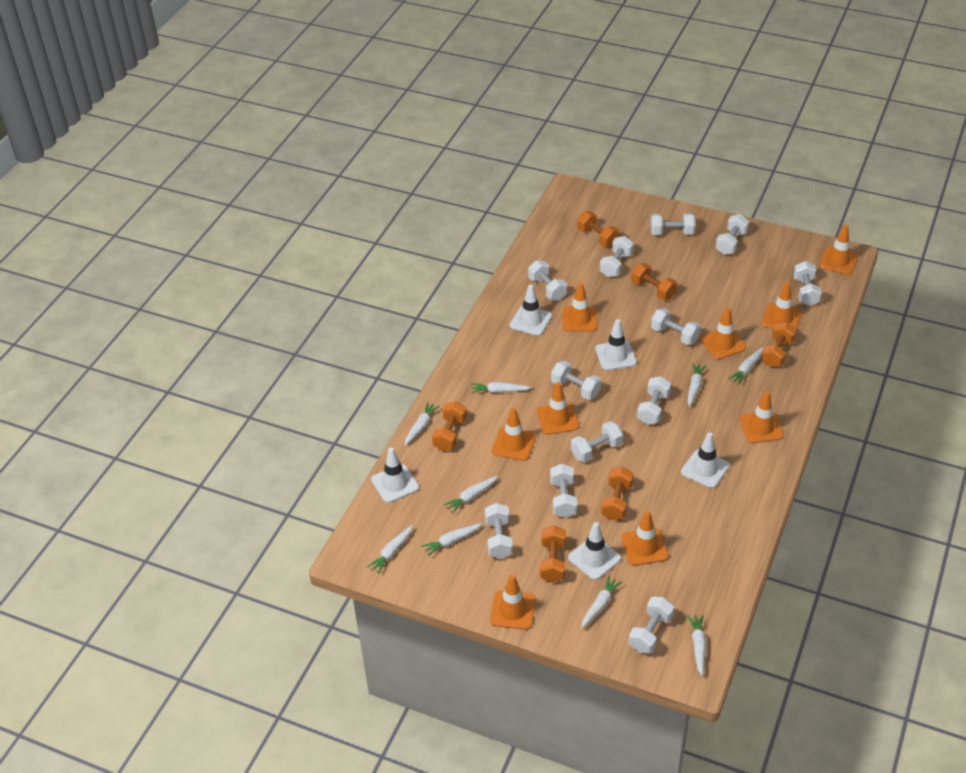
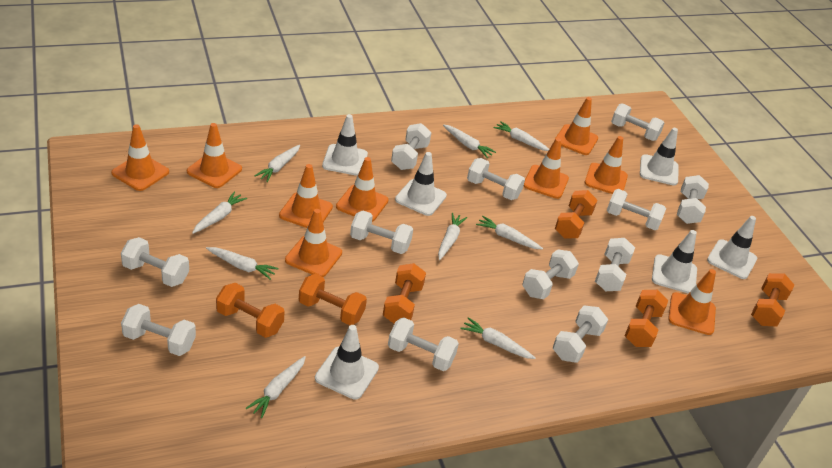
white traffic cone: [371,447,419,503] [510,284,552,336] [568,522,621,580] [595,319,637,370] [681,432,730,488] = 5 -> [315,325,379,400] [322,114,368,176] [395,152,447,216] [640,128,679,185] [652,230,697,294] [707,216,757,279] = 6

